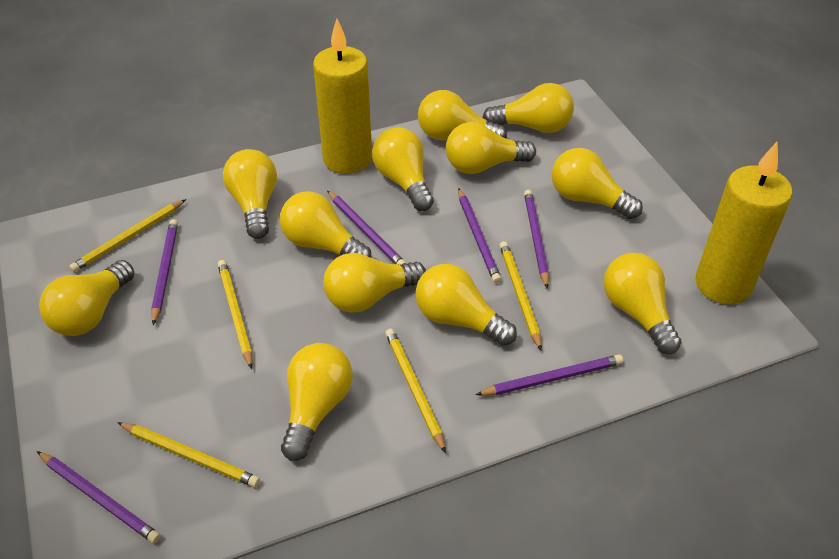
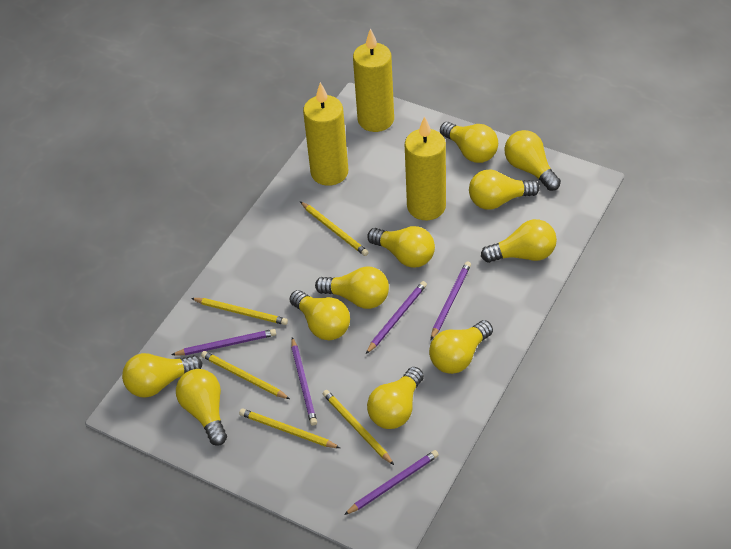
purple pencil: [37,451,161,544] [151,219,178,325] [327,190,406,265] [458,188,501,283] [476,354,623,396] [524,190,549,289] = 6 -> [172,329,276,355] [291,337,317,426] [344,450,439,515] [366,281,427,354] [431,261,471,340] = 5
yellow candle: [313,19,372,174] [695,142,793,304] = 2 -> [303,82,348,186] [353,28,394,132] [405,116,446,220] = 3
yellow light bulb: [39,260,134,336] [223,149,277,239] [280,191,371,258] [281,343,353,461] [323,253,426,312] [372,127,434,211] [416,264,517,346] [418,90,507,140] [446,122,536,174] [482,83,574,133] [552,148,643,219] [604,253,682,354] = 12 -> [122,353,202,398] [176,369,227,446] [290,290,350,340] [315,266,389,309] [367,226,435,268] [367,367,424,429] [429,320,493,374] [440,122,498,163] [469,170,540,209] [481,219,557,263] [504,130,561,191] = 11

